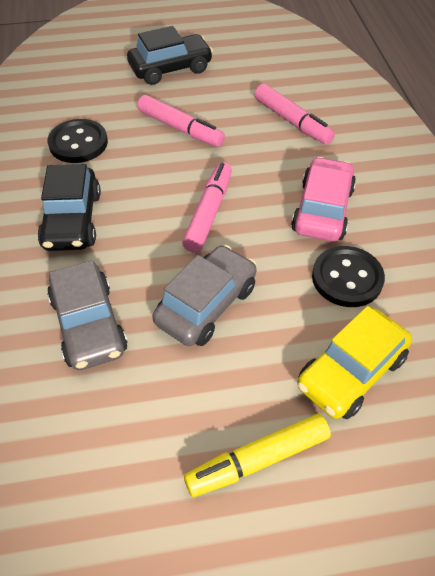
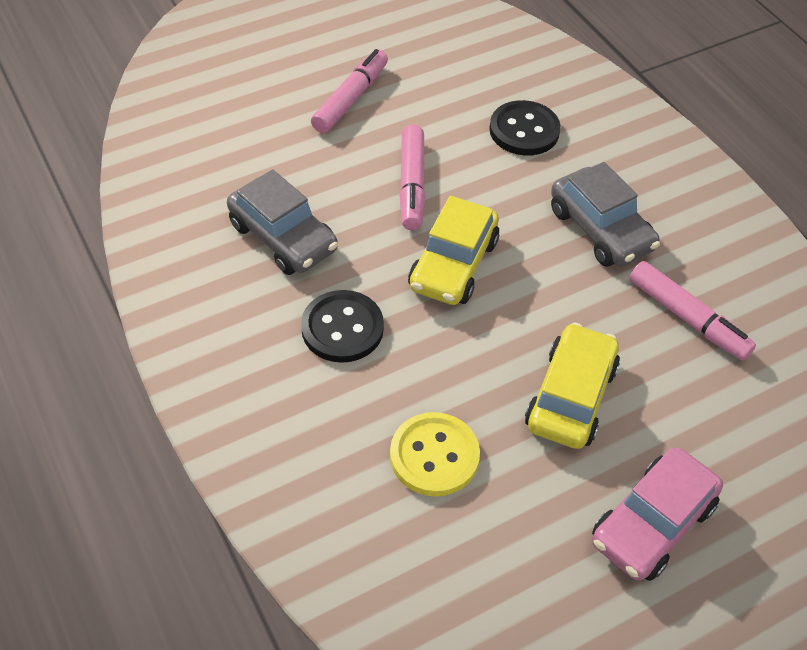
black car: [37,164,101,251] [127,26,213,85] = 2 -> none = 0
yellow button: none = 0 -> [390,412,480,497] = 1
yellow car: [297,306,412,419] = 1 -> [408,196,499,305] [525,323,620,449] = 2
yellow marker: [184,414,331,497] = 1 -> none = 0

